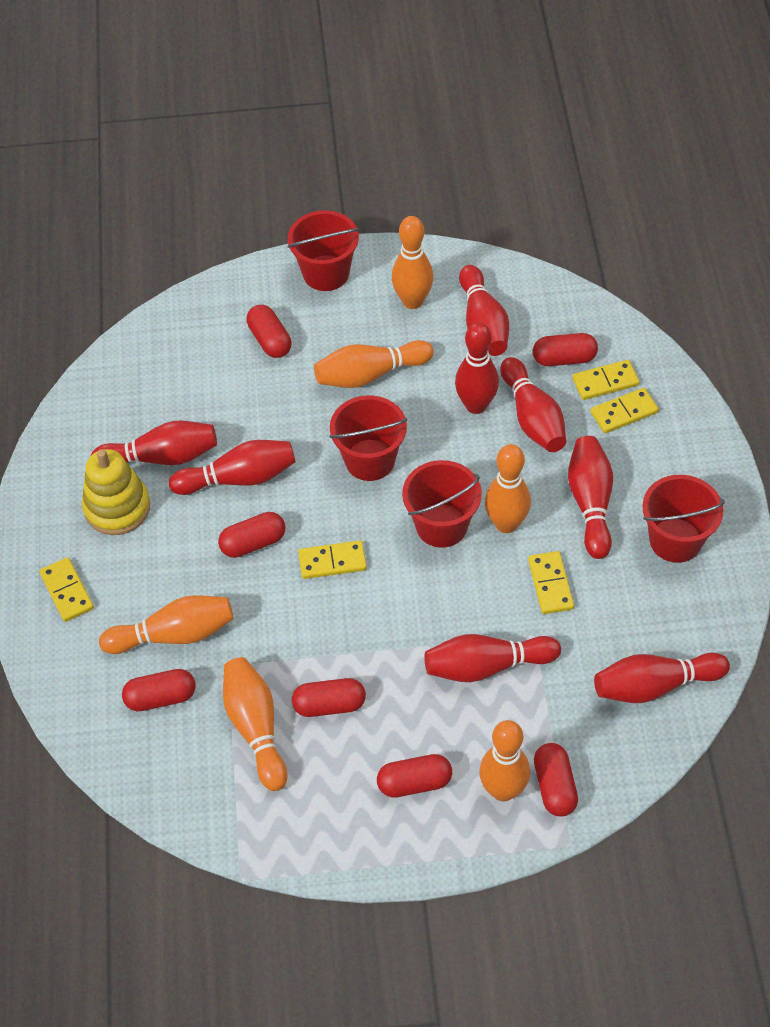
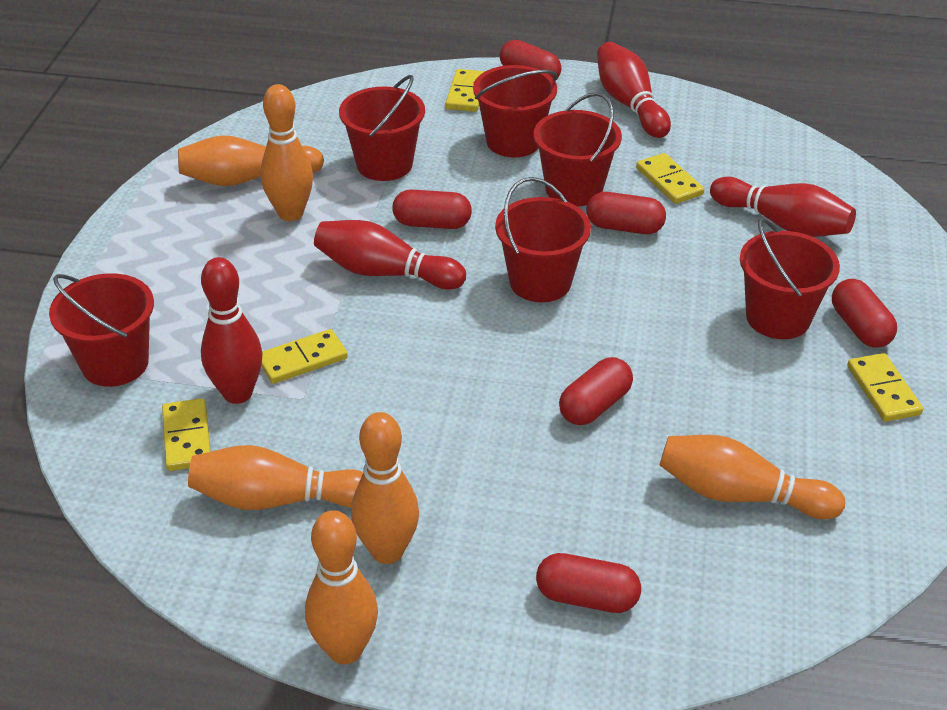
red bowling pin: [91,420,217,465] [169,440,296,495] [424,634,561,682] [455,322,499,414] [459,265,509,356] [500,357,566,452] [568,436,613,559] [594,653,730,703] = 8 -> [201,257,263,404] [314,220,466,289] [597,42,671,138] [710,176,856,237] = 4
red bucket: [288,210,359,291] [330,395,407,481] [402,460,482,548] [642,475,725,563] = 4 -> [49,273,154,387] [339,75,425,181] [473,65,557,157] [495,177,591,302] [534,92,622,207] [740,218,840,339] = 6
red capsule: [122,669,196,711] [218,512,286,558] [246,305,291,358] [292,678,366,717] [377,754,452,798] [533,333,598,366] [534,743,578,816] = 7 -> [392,189,472,229] [500,40,561,80] [536,553,641,613] [559,357,633,425] [586,192,666,234] [832,279,897,348] = 6
yellow stacking toy: [82,449,150,535] = 1 -> none = 0

